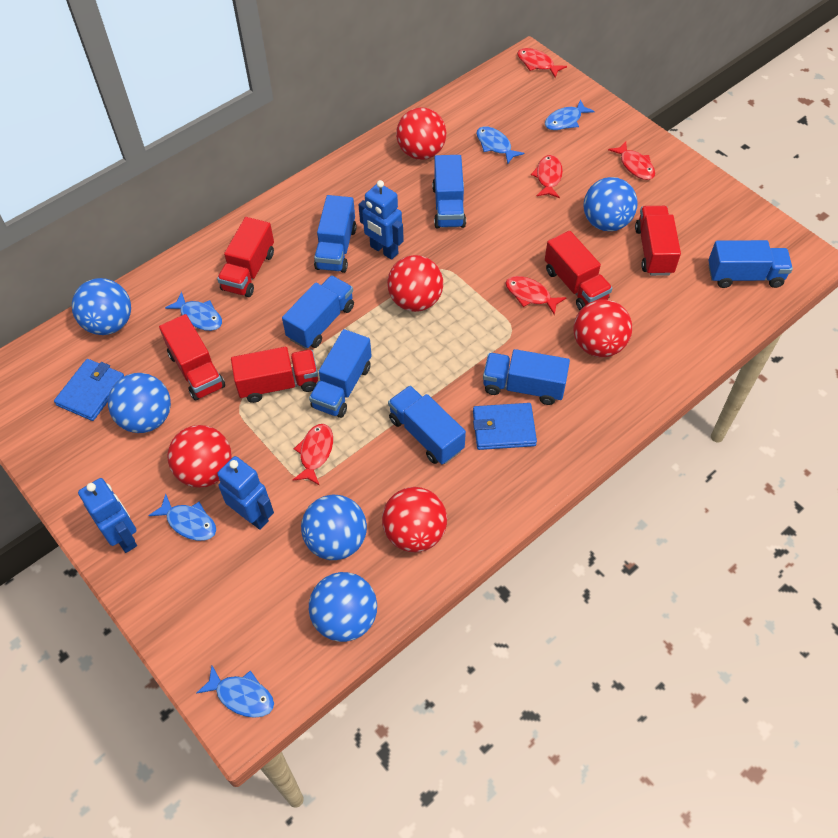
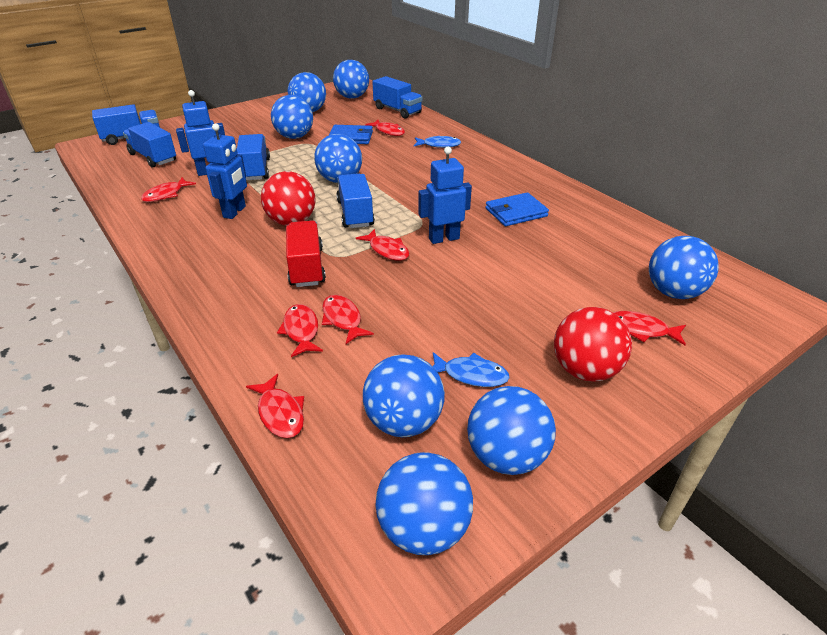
blue ball: [72,278,131,335] [108,373,171,433] [301,494,367,560] [309,572,377,642] [583,177,638,231] = 5 -> [271,95,313,139] [288,72,326,112] [314,134,362,183] [333,60,369,98] [363,354,445,437] [375,452,473,555] [467,386,556,475] [649,236,719,299] = 8
blue fish: [148,494,216,541] [165,292,222,331] [196,666,274,718] [476,126,524,164] [545,100,595,130] = 5 -> [414,135,461,148] [433,352,510,387] = 2
blue truck: [282,275,354,349] [309,329,372,418] [314,195,357,273] [388,386,466,464] [432,155,466,228] [483,349,570,405] [708,240,793,288] = 7 -> [92,104,160,145] [123,122,176,167] [237,134,270,180] [336,173,375,228] [372,76,423,119] = 5
red ball: [167,425,232,488] [382,487,447,552] [387,255,443,312] [396,108,447,160] [573,299,632,357] = 5 -> [261,171,315,226] [554,307,632,382] = 2
red fish: [293,424,333,486] [505,276,567,315] [517,48,567,78] [531,155,563,198] [608,141,655,180] = 5 -> [141,177,196,202] [246,374,304,438] [277,304,323,357] [322,295,374,344] [356,229,409,260] [365,120,405,136] [613,311,686,345] = 7
red truck: [159,314,225,401] [217,217,274,297] [231,347,318,403] [545,231,613,310] [635,206,681,276] = 5 -> [286,220,326,287] = 1

